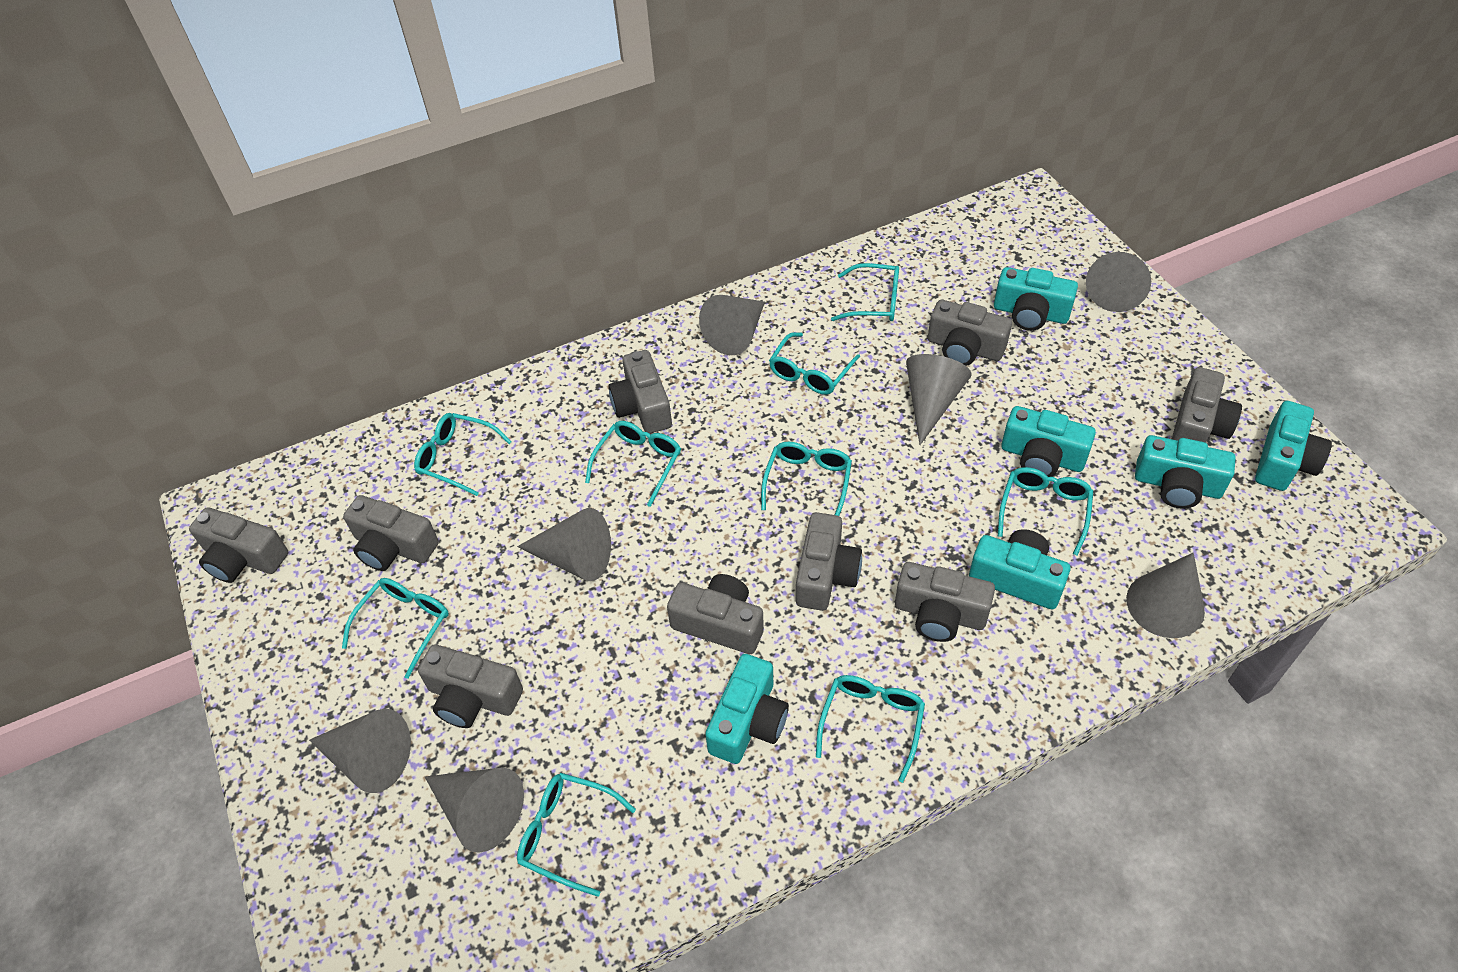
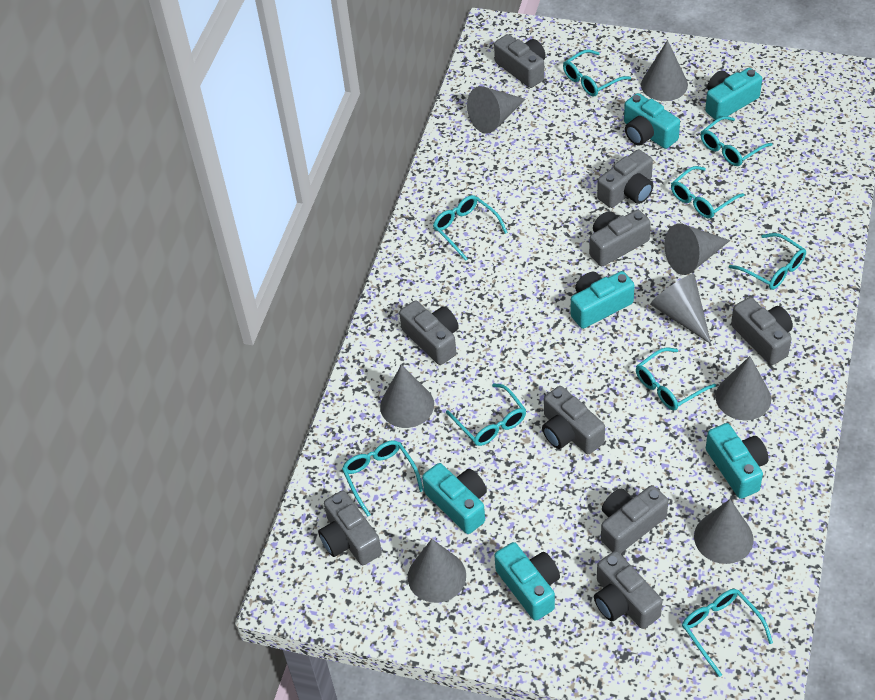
grey cone: [309,709,411,793] [425,767,524,853] [517,508,611,581] [699,295,765,355] [906,354,972,445] [1086,252,1151,312] [1126,553,1205,638] = 7 -> [380,365,434,428] [408,539,466,603] [467,86,526,134] [641,40,688,101] [650,274,711,344] [664,223,730,275] [694,499,753,564] [715,356,771,420] = 8

